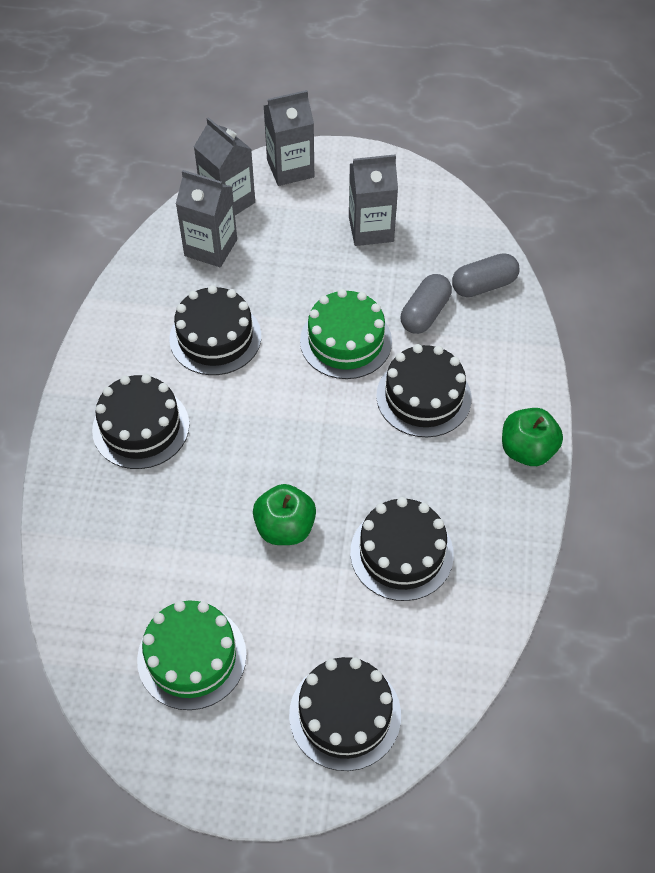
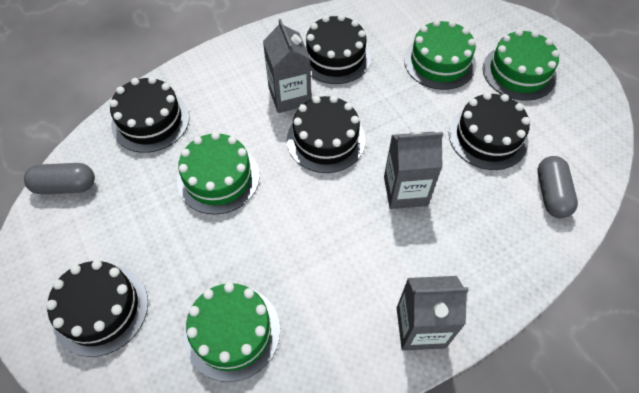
green apple: [253,484,316,545] [502,408,563,466] = 2 -> none = 0
green cake: [137,601,247,710] [300,289,392,379] = 2 -> [177,132,259,214] [184,282,280,382] [404,20,476,90] [483,29,560,101] = 4
grey carton: [176,170,237,267] [194,117,255,215] [264,90,314,186] [349,154,398,246] = 4 -> [263,19,311,113] [384,130,443,209] [397,276,469,351] = 3

